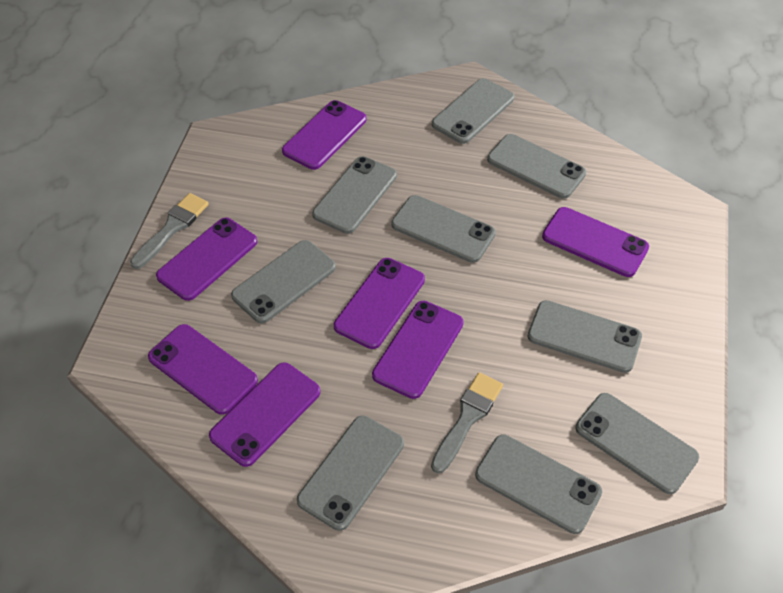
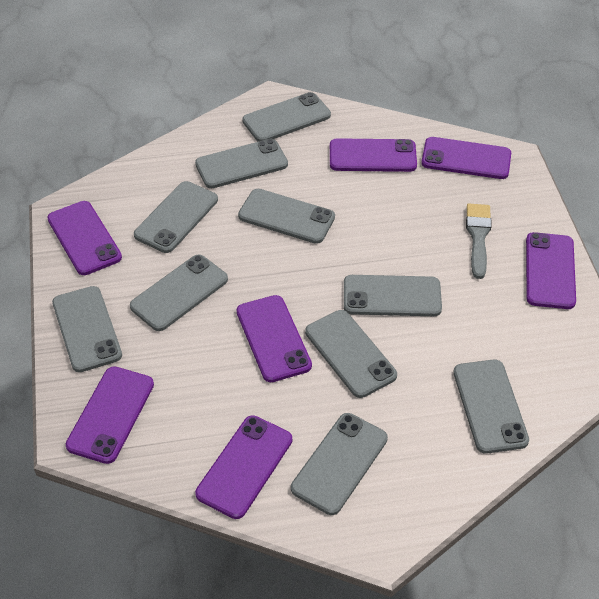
grey brush: [130,193,209,269] [431,372,503,474] = 2 -> [466,204,492,279] = 1
grey phone: [231,240,336,323] [297,416,404,531] [312,156,397,234] [392,195,496,263] [432,78,514,144] [475,434,602,534] [487,134,586,199] [528,300,642,373] [575,393,699,494] = 9 -> [52,286,122,372] [130,255,228,331] [134,181,218,253] [195,139,288,188] [238,189,335,244] [242,92,331,142] [291,413,388,515] [305,310,397,398] [344,275,442,316] [453,359,529,454] = 10

